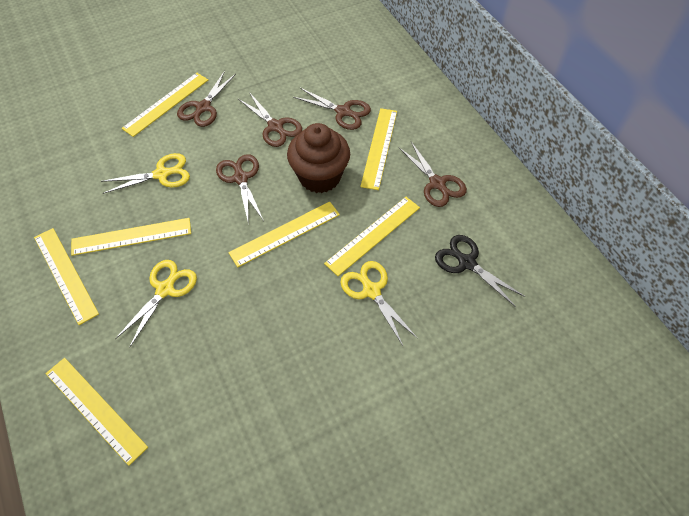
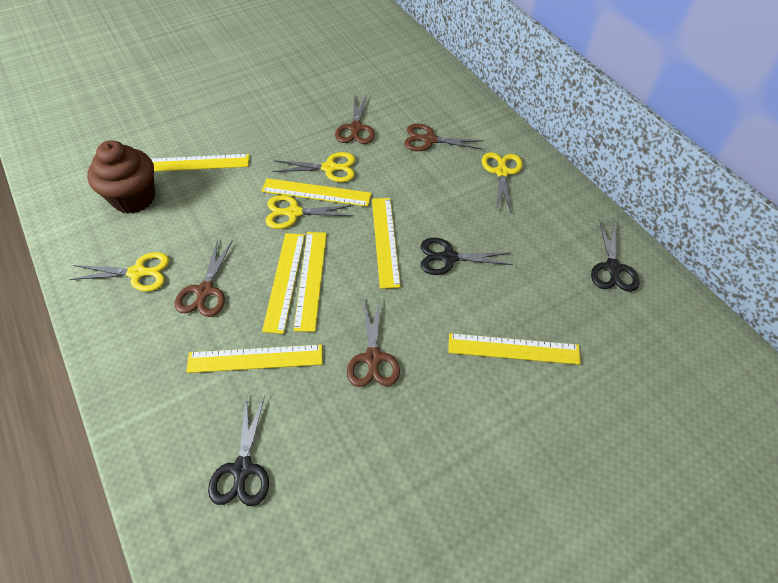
black scissors: [435,235,526,307] = 1 -> [208,395,269,506] [421,238,513,275] [591,219,640,292] = 3
brown scissors: [177,71,236,127] [216,154,264,225] [238,92,302,147] [293,88,371,130] [399,142,467,207] = 5 -> [175,239,233,317] [335,94,375,144] [347,299,400,387] [404,124,484,151] = 4
yellow scissors: [101,153,190,194] [115,260,197,347] [340,261,417,346] = 3 -> [69,252,169,292] [266,195,354,229] [273,152,355,182] [482,152,523,214] = 4

